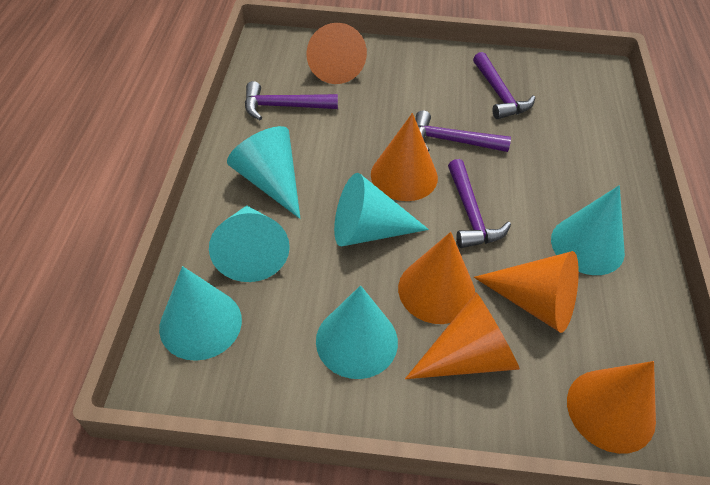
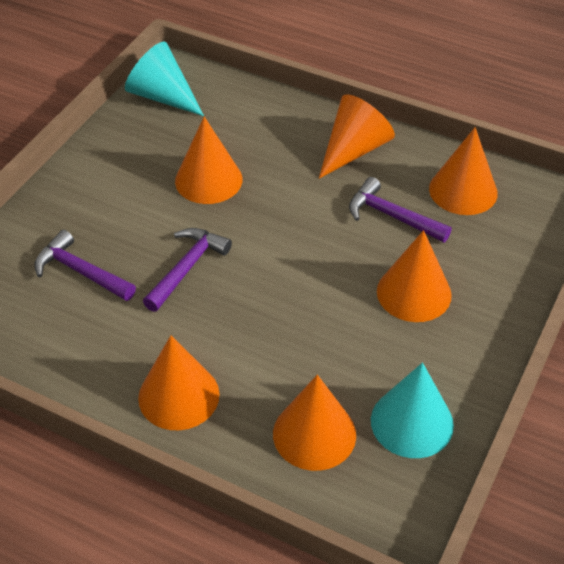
purple hammer: [245,81,338,120] [416,110,511,152] [448,159,511,248] [473,52,535,119] = 4 -> [34,230,136,301] [143,228,232,312] [349,177,452,243] = 3
turquoise cone: [159,266,242,361] [209,205,290,282] [227,126,301,219] [316,285,398,379] [334,173,429,246] [551,185,625,275] = 6 -> [125,42,204,116] [371,362,454,458] = 2

